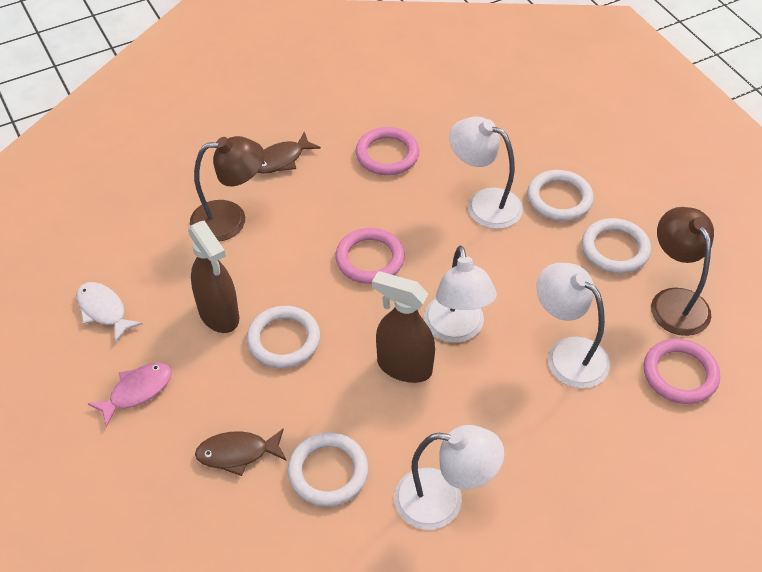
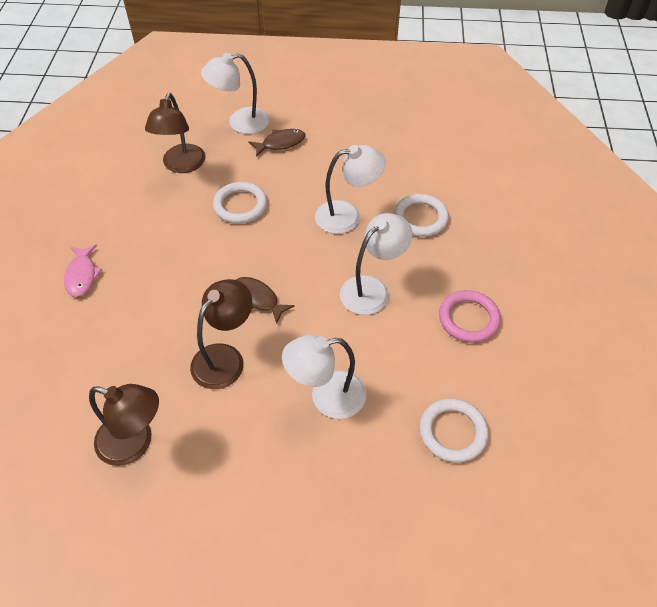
brown lamp: [190,136,264,242] [651,207,714,336] = 2 -> [89,384,159,466] [145,93,205,173] [190,279,252,389] = 3
brown spray bottle: [188,221,239,333] [372,271,435,383] = 2 -> none = 0
pink ring: [335,228,405,284] [356,127,419,175] [644,338,720,404] = 3 -> [439,290,501,343] = 1
white fish: [76,282,143,343] = 1 -> none = 0
white ring: [247,306,320,368] [288,432,368,507] [527,170,594,221] [582,218,651,274] = 4 -> [213,182,267,224] [394,194,449,237] [420,398,489,463] = 3

